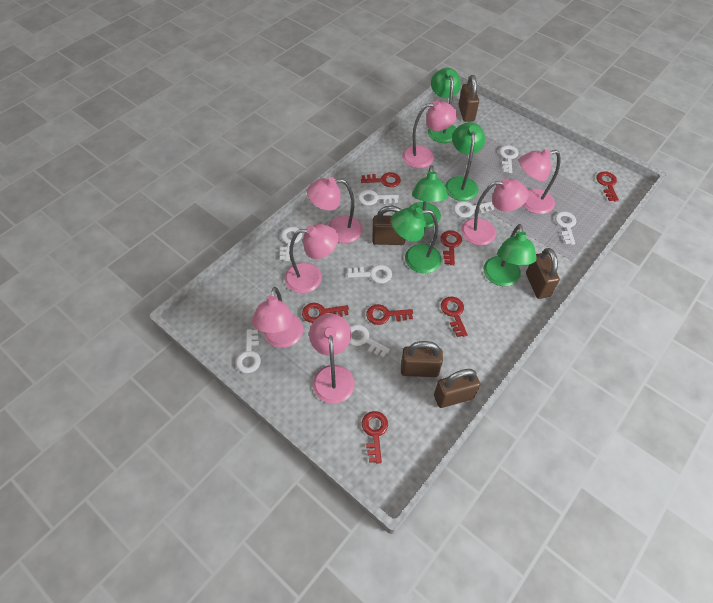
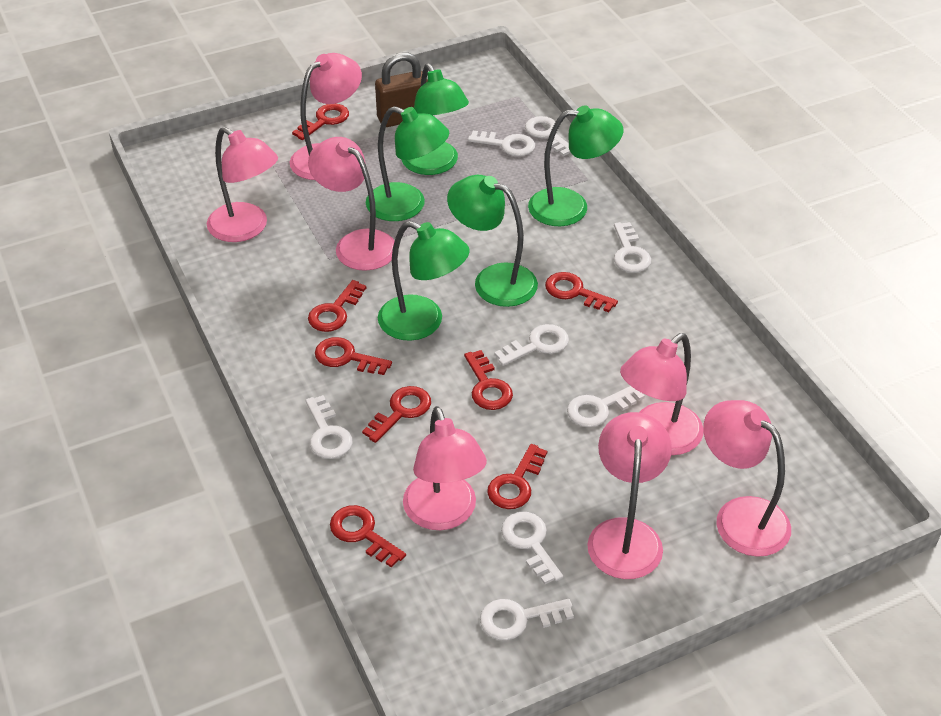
brown padlock: [372,206,405,245] [401,341,443,377] [434,369,480,408] [458,75,479,122] [526,248,560,299] = 5 -> [375,52,428,127] = 1
red key: [302,303,349,323] [361,172,401,187] [362,411,388,464] [366,304,413,325] [441,230,462,265] [441,297,468,337] [596,171,619,201] = 7 -> [292,104,349,140] [308,280,366,332] [315,337,392,375] [330,505,406,568] [362,386,431,443] [464,350,513,410] [487,444,547,509] [545,272,618,312] = 8

